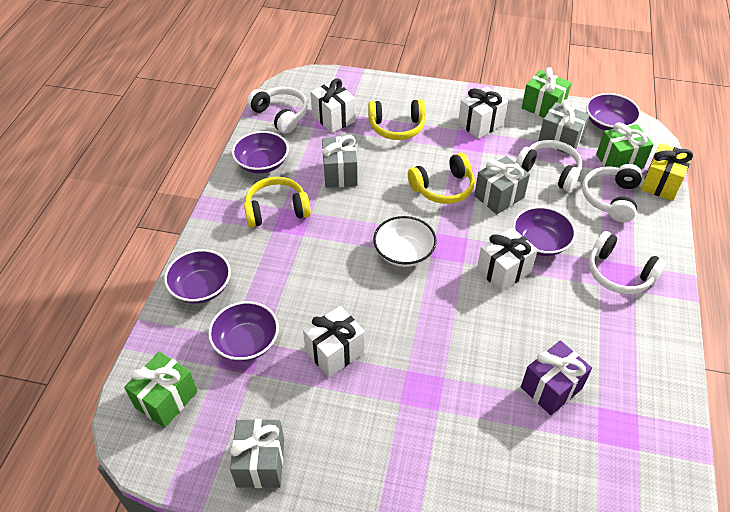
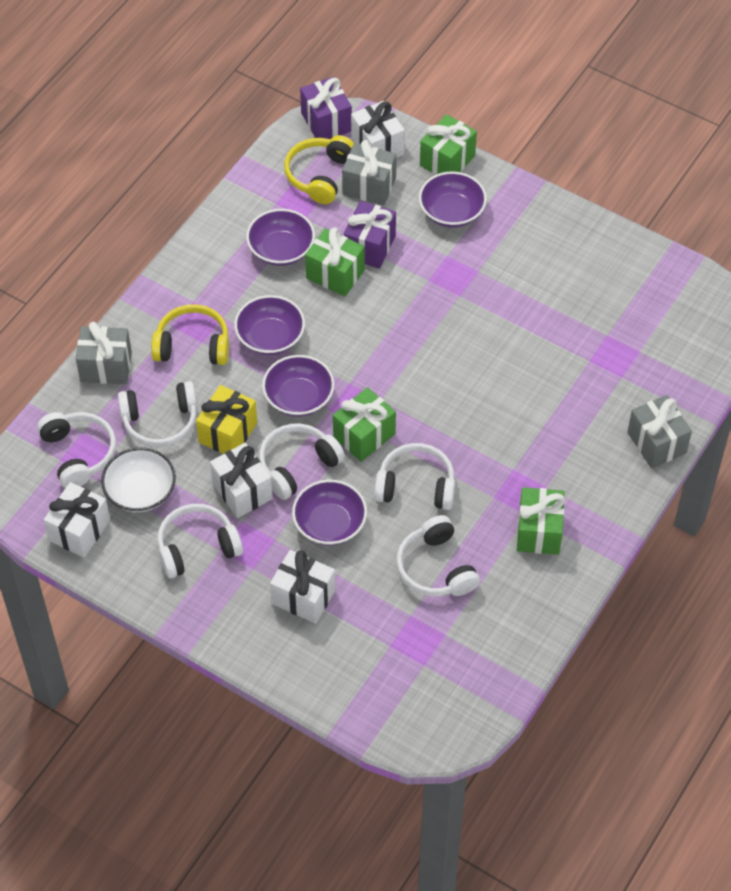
green gift: [124,352,198,428] [522,67,571,118] [596,123,654,169] = 3 -> [305,227,365,297] [333,387,396,462] [420,114,477,175] [517,487,565,555] = 4
grey gift: [230,419,284,488] [322,135,358,188] [474,156,530,214] [538,99,590,155] = 4 -> [76,322,132,384] [342,140,397,205] [627,395,692,468] = 3
purple gift: [521,340,592,415] = 1 -> [300,77,352,139] [344,201,396,269] = 2
white headphones: [247,87,308,134] [516,140,582,191] [582,164,642,222] [589,231,666,294] = 4 -> [37,412,116,488] [118,381,197,447] [157,504,243,578] [259,424,345,500] [374,443,455,510] [396,515,480,596] = 6
yellow headphones: [244,177,311,227] [368,99,426,140] [408,153,475,204] = 3 -> [151,304,229,365] [284,135,354,204] = 2

